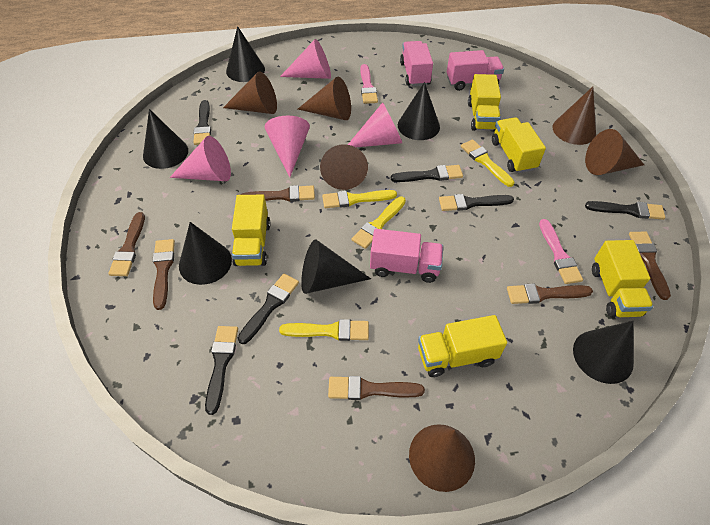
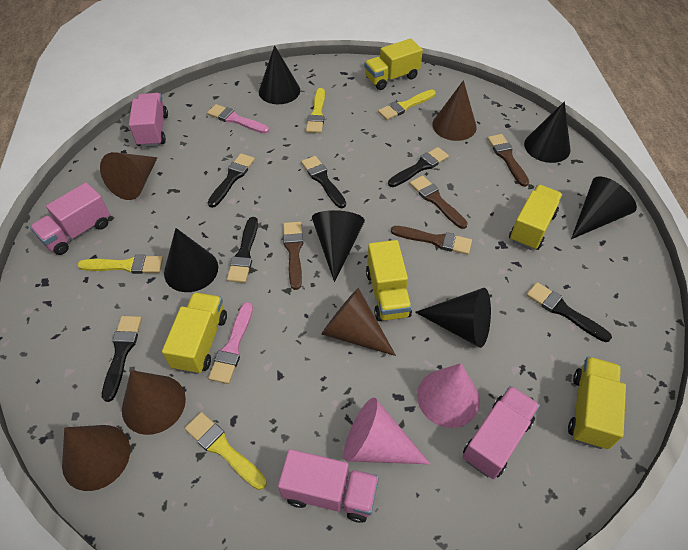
brown brush: [109,212,145,276] [152,239,175,310] [241,185,315,202] [328,376,425,400] [507,284,593,304] [629,232,671,300] = 6 -> [283,222,303,290] [391,226,472,255] [410,175,468,229] [487,134,529,187] = 4
brown cone: [223,71,277,114] [298,77,351,120] [320,145,368,190] [409,424,475,492] [552,87,596,145] [585,129,644,175] = 6 -> [62,425,130,491] [100,152,158,200] [122,370,186,435] [321,288,396,356] [432,80,477,141] = 5
pink cone: [170,136,231,181] [265,116,310,177] [280,39,331,79] [348,102,402,147] = 4 -> [344,397,430,464] [417,363,480,428] = 2
pink truck: [370,229,443,283] [400,41,433,87] [447,50,504,91] = 3 -> [30,182,110,255] [129,93,168,147] [278,449,379,523] [463,386,540,479] = 4

